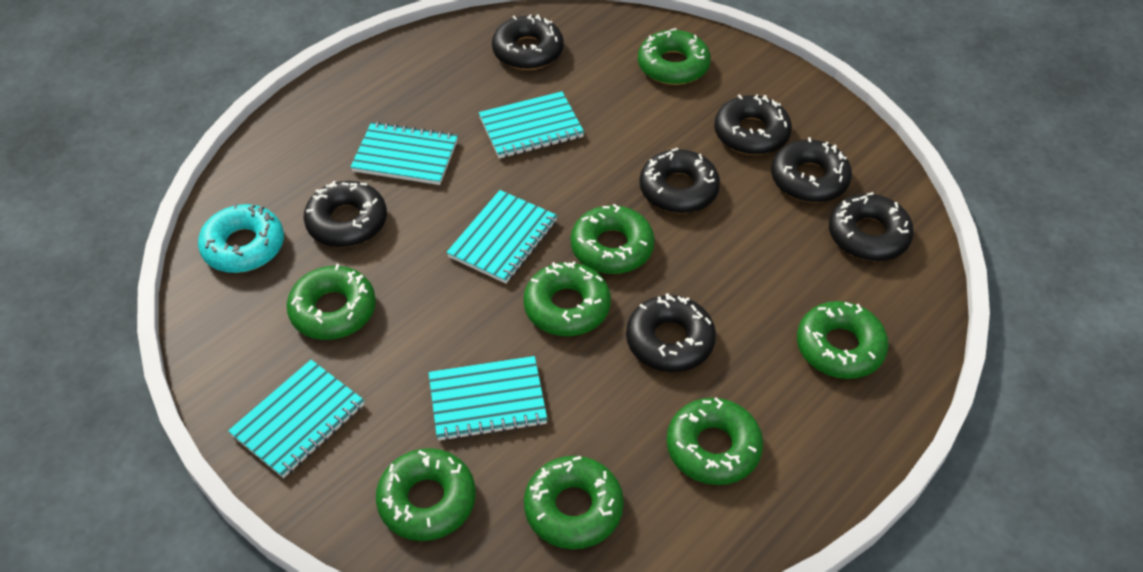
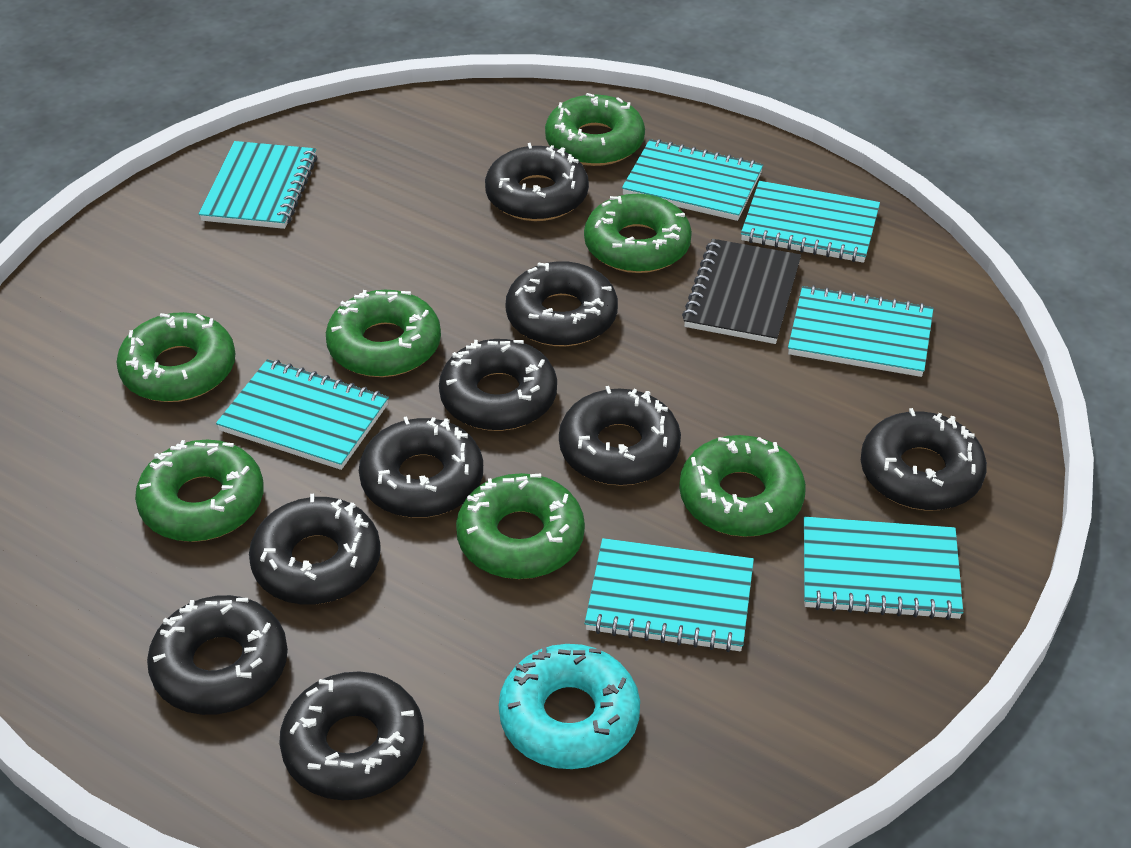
black donut: [303,181,387,247] [492,14,564,70] [626,293,716,372] [639,148,720,213] [714,94,792,155] [771,137,852,203] [829,192,914,261] = 7 -> [147,595,288,715] [249,494,381,605] [279,671,424,800] [359,416,483,518] [439,339,557,431] [485,143,589,221] [506,261,618,346] [559,386,681,486] [861,408,987,511] = 9
black notebook: none = 0 -> [682,239,801,344] = 1
green donut: [286,264,376,340] [376,448,476,541] [523,261,611,336] [524,456,624,549] [571,204,655,274] [638,28,711,85] [667,398,763,485] [797,301,889,379] = 8 -> [116,312,236,402] [135,440,264,542] [326,290,441,377] [456,473,585,579] [545,93,645,166] [584,194,692,273] [679,435,806,537] = 7
turquoise notebook: [228,360,365,478] [350,121,458,185] [429,356,548,441] [446,190,558,284] [479,91,584,159] = 5 -> [199,141,317,229] [216,359,389,470] [585,538,754,652] [622,139,763,221] [741,181,880,263] [788,285,934,377] [804,517,963,620] = 7

